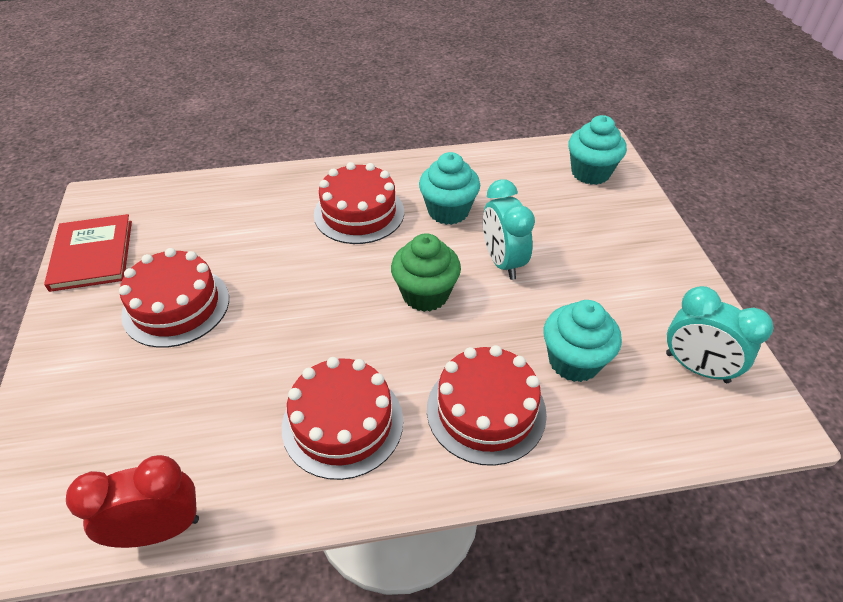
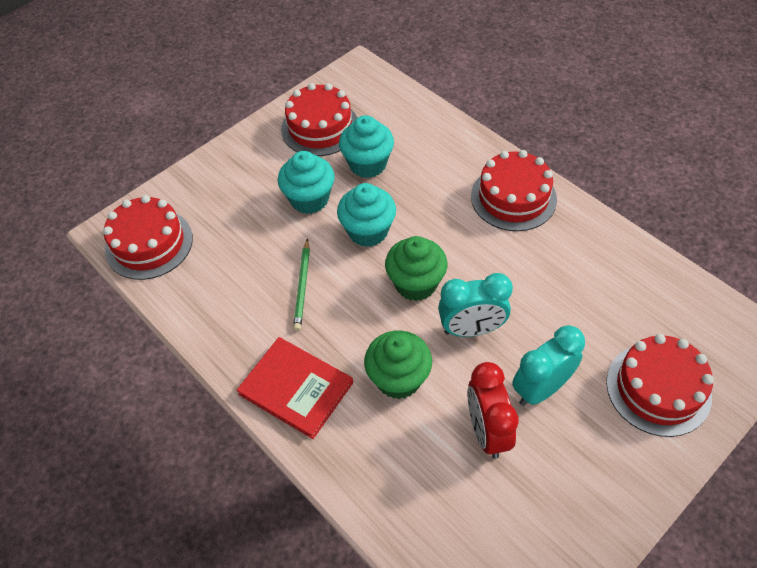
green cupcake: [391,233,461,312] = 1 -> [364,330,432,399] [385,236,447,301] = 2
green pencil: none = 0 -> [293,238,310,331] = 1

